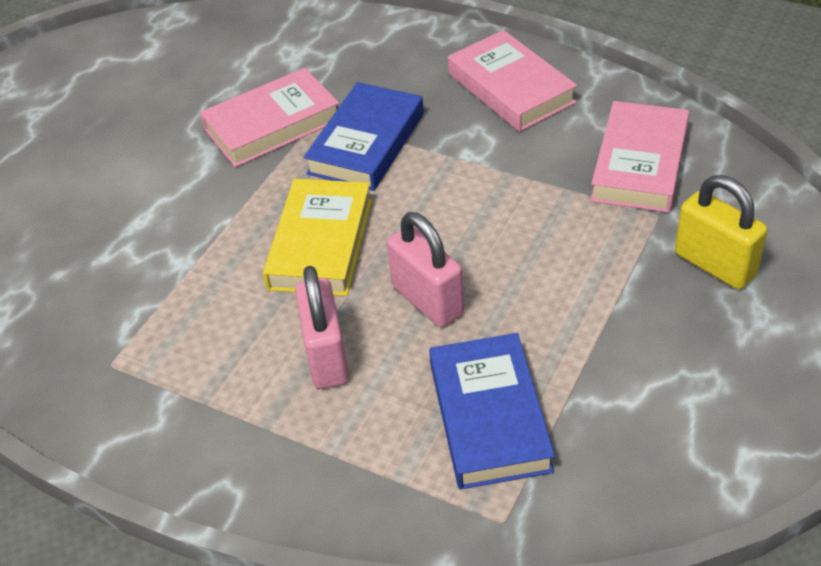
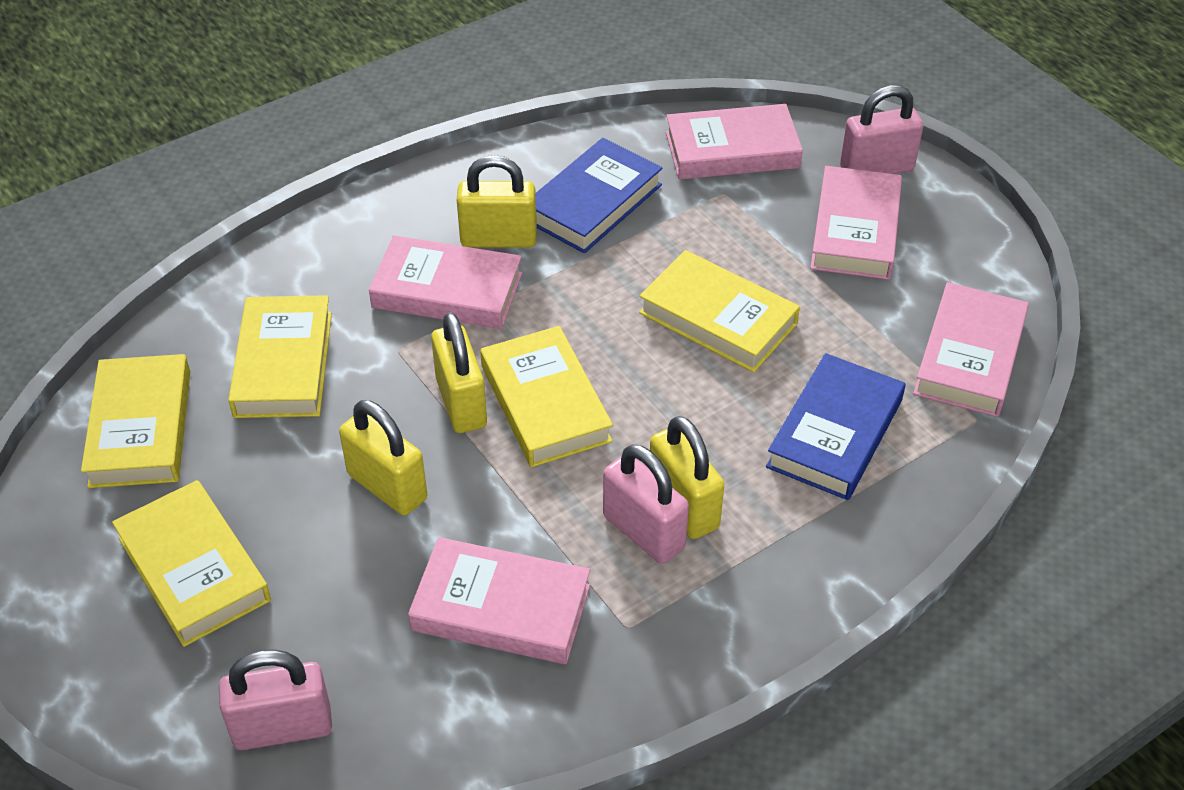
pink book: [200,68,339,167] [448,30,577,132] [590,101,689,213] = 3 -> [369,235,522,329] [408,537,590,664] [666,104,803,180] [810,166,902,280] [913,282,1029,417] = 5
pink padlock: [295,266,349,389] [387,212,464,327] = 2 -> [219,649,332,750] [603,444,689,564] [840,85,923,174] = 3
yellow book: [263,179,372,296] = 1 -> [81,354,190,488] [112,480,271,647] [228,295,332,418] [480,326,613,467] [639,250,800,372] = 5
yellow padlock: [675,175,767,289] = 1 -> [339,400,427,516] [431,312,487,433] [457,155,537,248] [650,416,725,539] = 4

